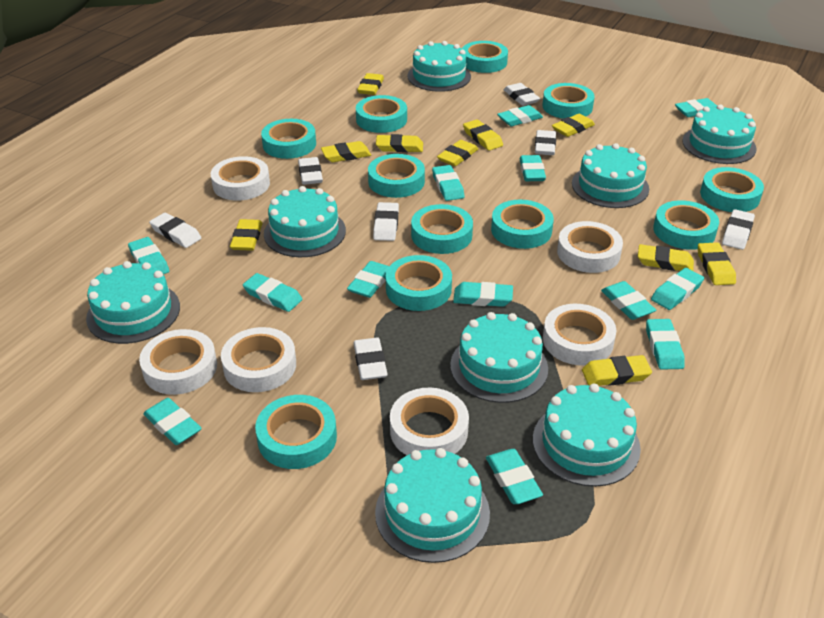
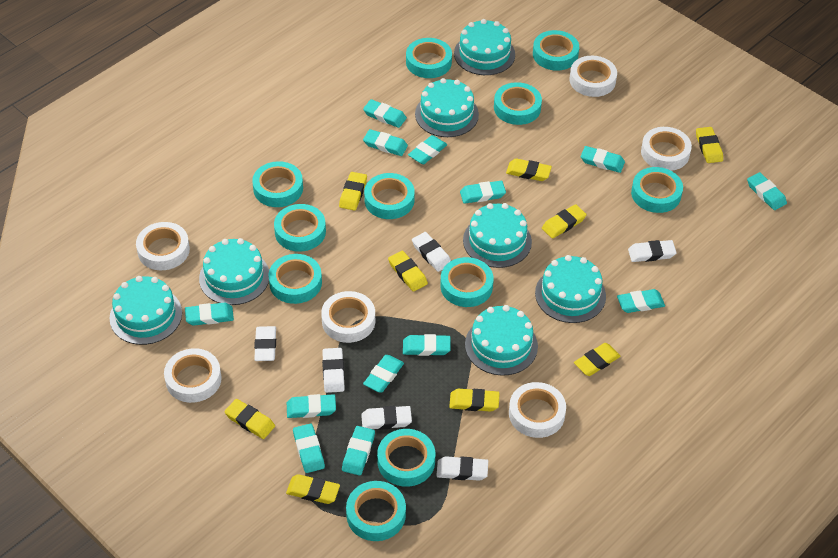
turquoise cake: [86,261,180,344] [264,186,346,257] [375,448,490,563] [407,41,471,92] [450,312,548,403] [533,384,641,487] [572,143,649,208] [682,105,757,164] = 8 -> [109,276,182,345] [199,238,269,305] [415,78,479,137] [454,19,515,75] [463,203,532,268] [465,305,538,376] [535,255,606,323] = 7
white eraser: [149,213,201,248] [298,157,323,185] [353,338,388,380] [373,202,399,241] [504,83,540,106] [535,130,556,155] [722,209,755,250] = 7 -> [254,326,276,361] [322,348,345,393] [361,406,412,430] [412,232,451,272] [436,456,488,481] [628,240,677,262] = 6
yellow eraser: [230,219,262,251] [321,141,371,162] [357,73,384,95] [376,134,423,152] [437,140,478,166] [463,119,503,151] [552,114,595,137] [582,355,652,386] [638,244,694,271] [698,242,736,285] = 10 -> [224,399,275,439] [286,474,340,504] [339,172,367,211] [388,251,428,292] [449,389,500,412] [506,158,552,181] [542,204,586,239] [574,343,621,376] [696,127,723,163] = 9

